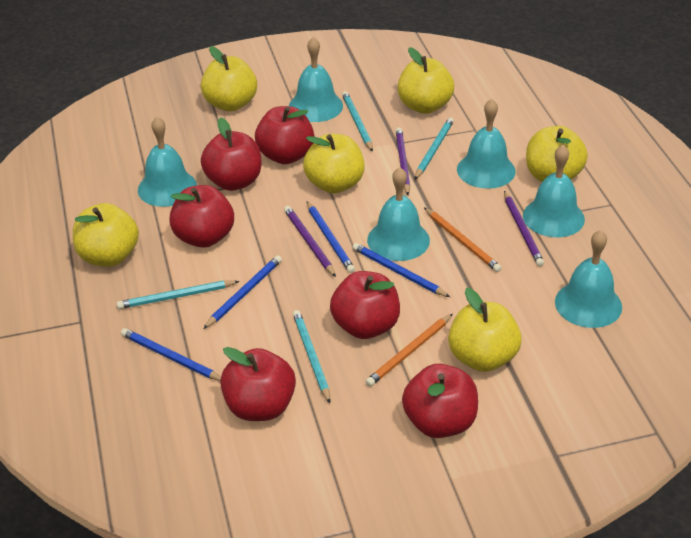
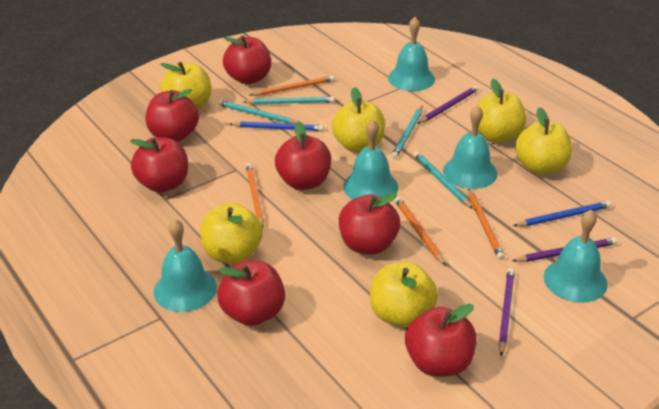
blue pencil: [121,328,221,381] [203,255,282,329] [307,201,355,273] [352,243,450,297] = 4 -> [230,121,324,131] [513,201,611,227] = 2
orange pencil: [365,314,452,386] [424,208,502,272] = 2 -> [246,163,264,227] [250,75,335,96] [395,197,446,266] [468,188,505,260] = 4
red apple: [169,185,234,248] [201,117,261,191] [220,347,296,421] [255,106,314,164] [330,271,400,339] [402,364,478,438] = 6 -> [130,137,188,193] [146,89,199,142] [217,260,285,326] [223,36,271,84] [275,121,331,190] [339,193,400,255] [405,304,477,377] = 7
turquoise bell: [138,117,197,207] [289,37,343,122] [367,167,430,261] [457,99,516,189] [523,145,585,237] [555,230,622,328] = 6 -> [154,219,217,312] [343,119,398,199] [388,17,435,91] [443,105,498,189] [544,210,608,303] = 5

